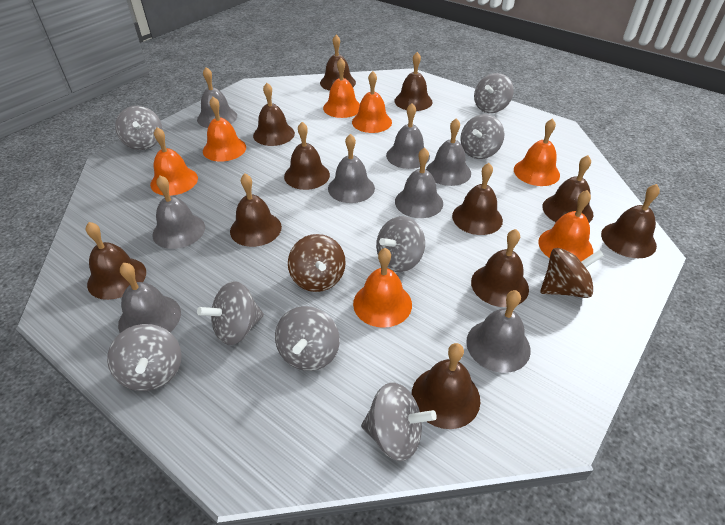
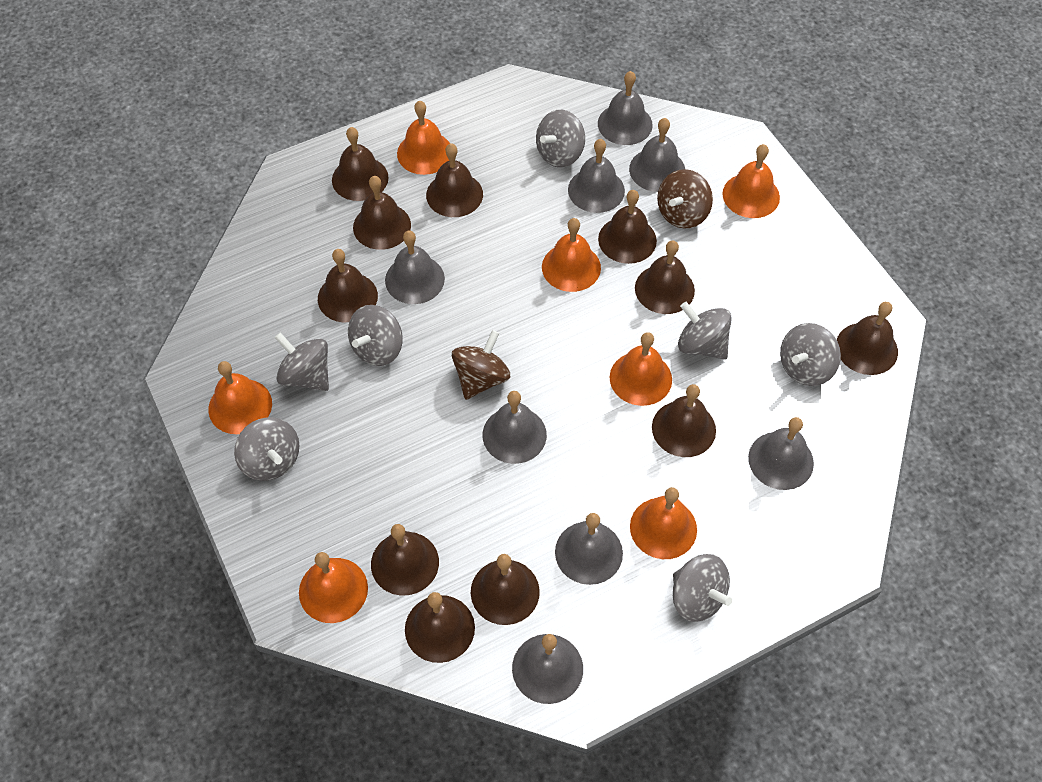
grey spinning top: [107,324,181,391] [115,106,162,150] [197,281,264,345] [275,306,340,371] [361,383,437,461] [376,216,425,272] [460,114,504,159] [474,73,514,113] = 8 -> [234,417,299,481] [274,332,329,391] [348,305,403,366] [536,110,585,167] [673,554,732,622] [678,302,732,360] [780,323,841,386] = 7

